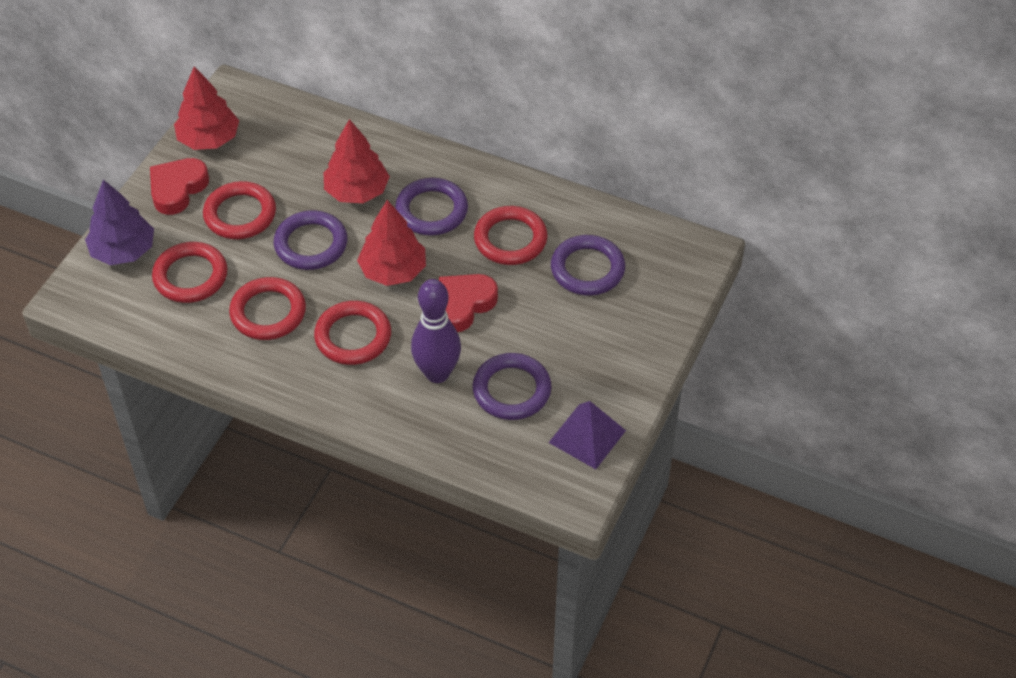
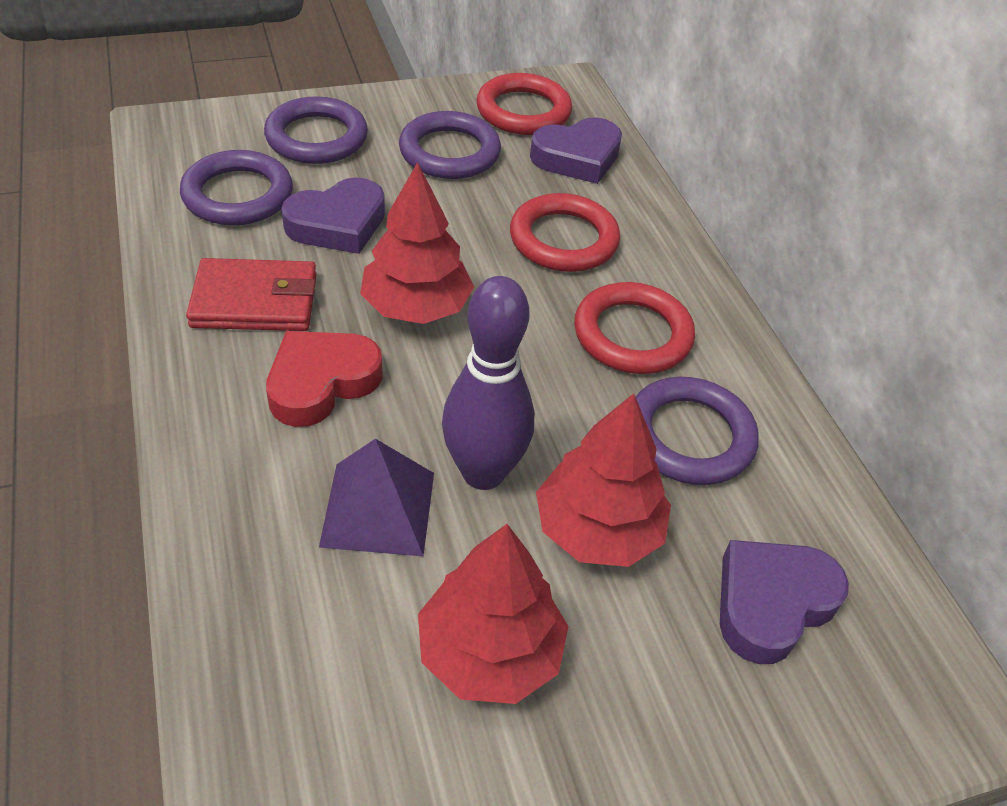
purple heart: none = 0 -> [281,177,385,254] [530,117,622,184] [720,540,849,664] = 3
purple tree: [85,180,154,265] = 1 -> none = 0
red heart: [150,158,209,215] [439,274,498,332] = 2 -> [266,331,383,427] = 1
red ring: [152,242,227,303] [203,181,276,239] [229,277,306,340] [314,301,391,365] [474,206,547,265] = 5 -> [476,73,572,135] [510,193,620,272] [574,282,695,374] = 3
red wallet: none = 0 -> [186,258,316,331] = 1

